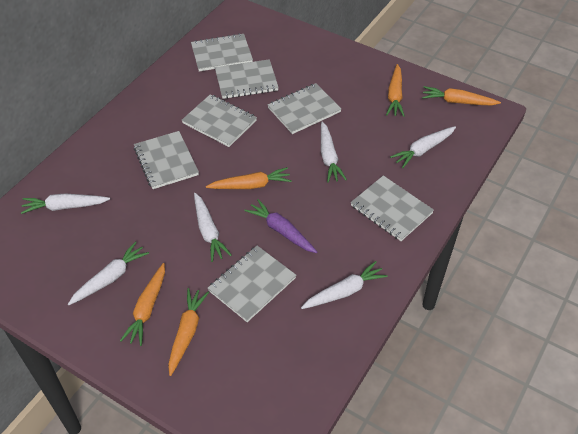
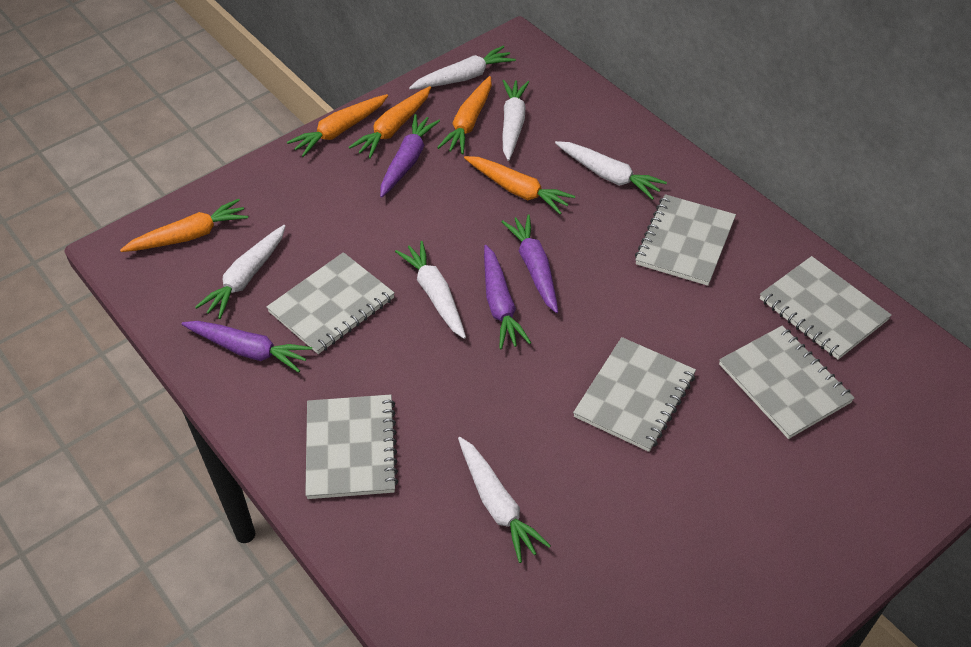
grey notebook: [134,131,199,189] [182,94,257,147] [191,33,253,71] [208,246,296,322] [215,59,279,99] [268,83,341,134] [351,175,434,241] = 7 -> [266,252,395,354] [305,394,398,499] [573,337,696,452] [635,194,736,286] [719,325,855,439] [760,256,892,360] = 6
purple carrot: [244,199,317,253] = 1 -> [182,321,312,373] [380,114,440,198] [484,245,531,349] [502,214,558,313] = 4

